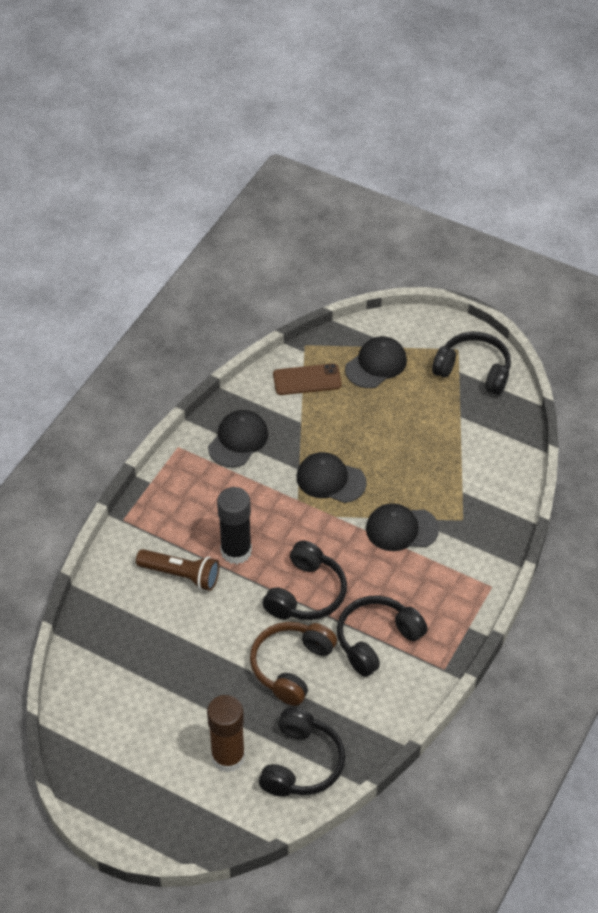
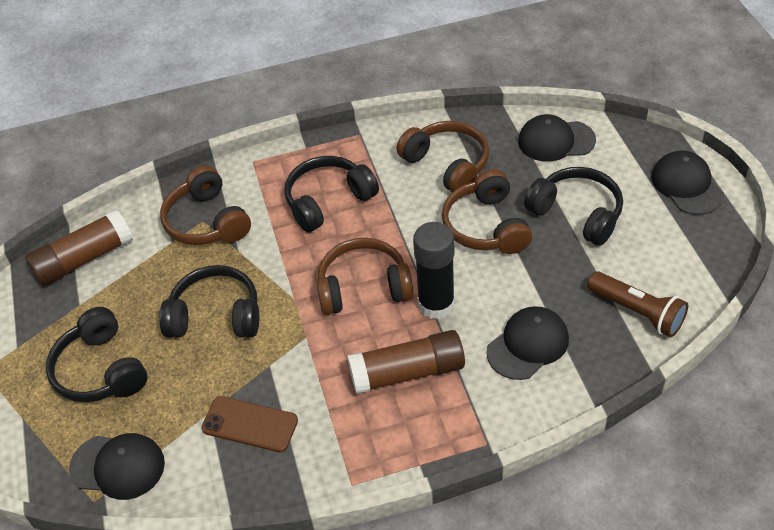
brown glue stick: [207,695,245,772] = 1 -> [25,210,133,286] [347,330,465,394] = 2
brown headphones: [250,622,337,706] = 1 -> [160,165,251,245] [316,238,414,315] [396,121,489,192] [442,169,532,254] = 4

